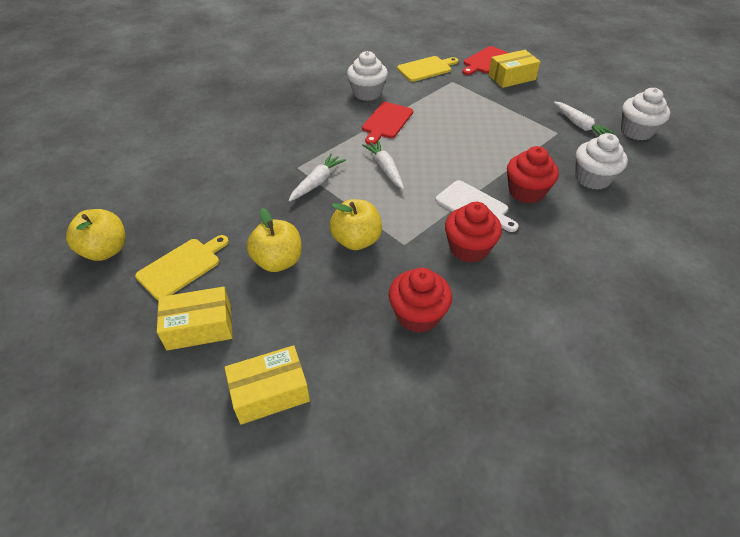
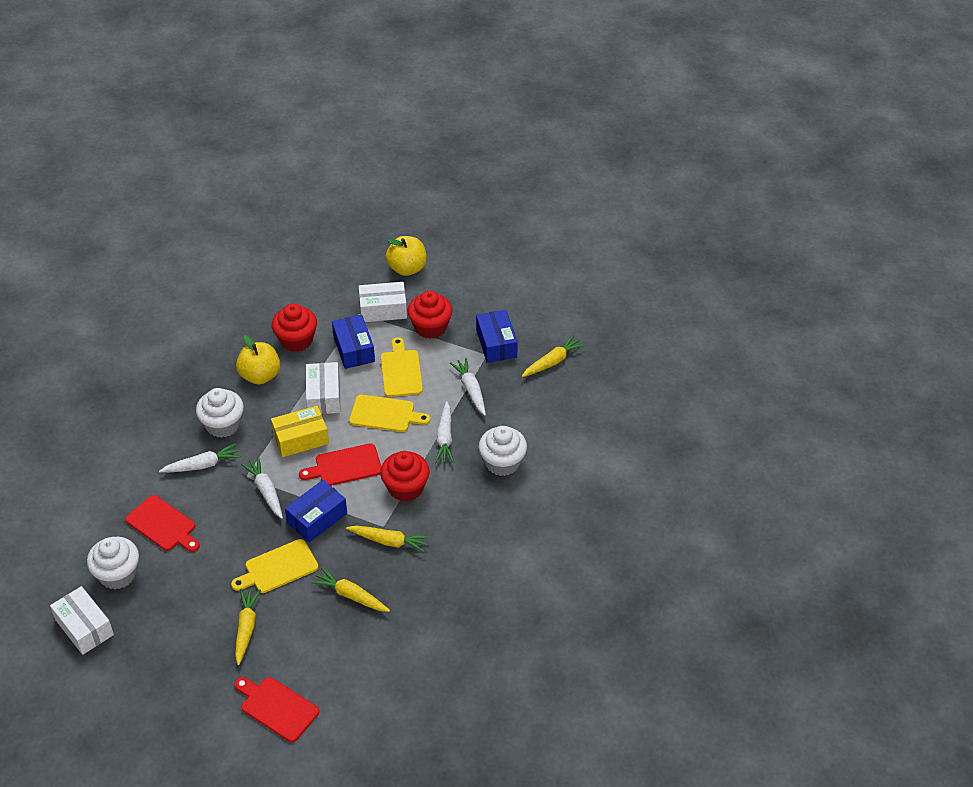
blue box: none = 0 -> [285,480,347,542] [332,315,375,369] [476,310,518,363] = 3
red cutting board: [362,102,413,145] [462,46,508,75] = 2 -> [125,495,200,552] [234,677,319,742] [299,443,381,486] = 3
white box: none = 0 -> [50,586,114,655] [306,362,341,414] [359,282,407,322] = 3
white carrot: [289,153,346,202] [362,140,404,189] [554,101,615,136] = 3 -> [159,443,241,473] [241,457,283,519] [435,401,454,463] [450,358,486,416] = 4
white cutting board: [435,180,519,232] = 1 -> none = 0
yellow apple: [66,209,125,261] [247,208,302,272] [329,199,382,250] = 3 -> [236,335,280,385] [386,236,427,276] = 2
yellow box: [157,286,233,351] [225,345,310,425] [488,50,541,88] = 3 -> [271,406,329,457] = 1
yellow carrot: none = 0 -> [235,589,261,665] [311,568,390,612] [346,526,430,553] [522,335,586,377] = 4
yellow cutting board: [135,235,229,300] [397,56,458,82] = 2 -> [231,539,318,593] [349,395,430,432] [381,337,423,397] = 3

